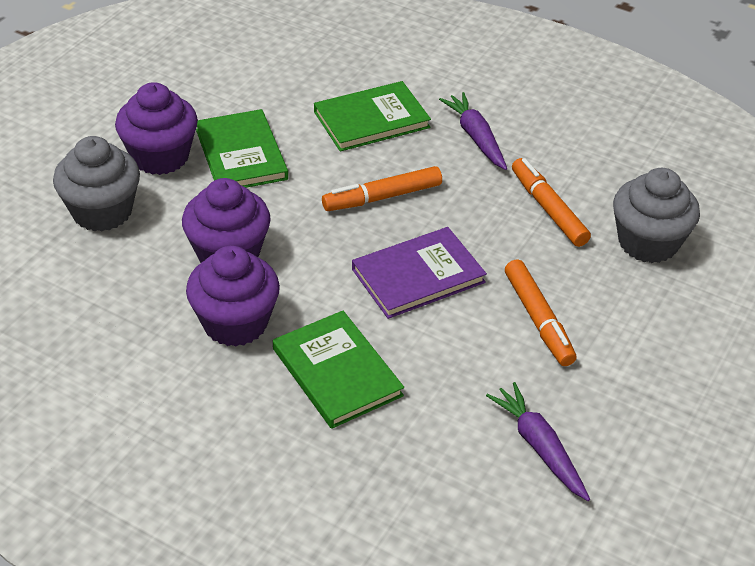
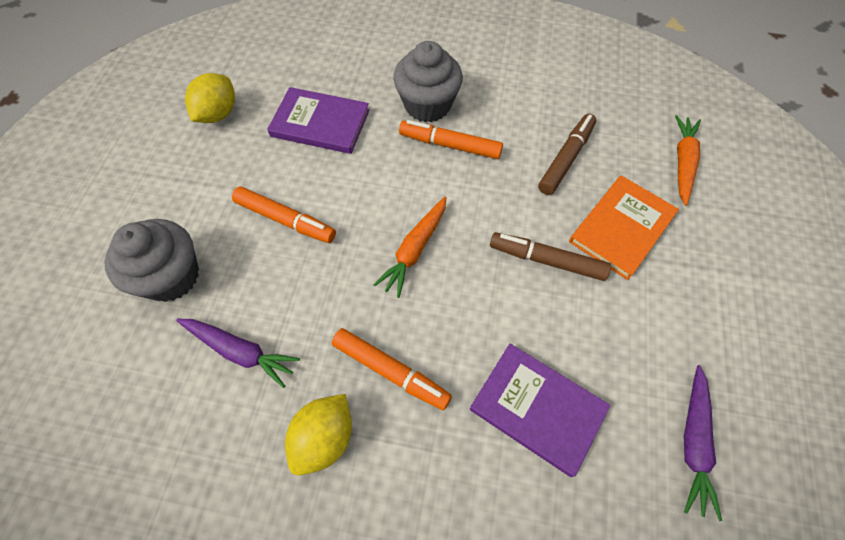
brown marker: none = 0 -> [490,232,611,281] [538,114,596,195] = 2
green book: [196,109,288,188] [273,311,404,429] [314,81,431,151] = 3 -> none = 0
orange book: none = 0 -> [569,175,679,280] = 1
orange carrot: none = 0 -> [373,197,447,298] [675,115,701,206] = 2
purple book: [352,227,487,319] = 1 -> [267,87,370,154] [470,344,611,477] = 2
purple cupcake: [115,82,198,175] [182,178,271,263] [186,246,280,347] = 3 -> none = 0
yellow lemon: none = 0 -> [185,73,235,123] [285,394,352,475] = 2

